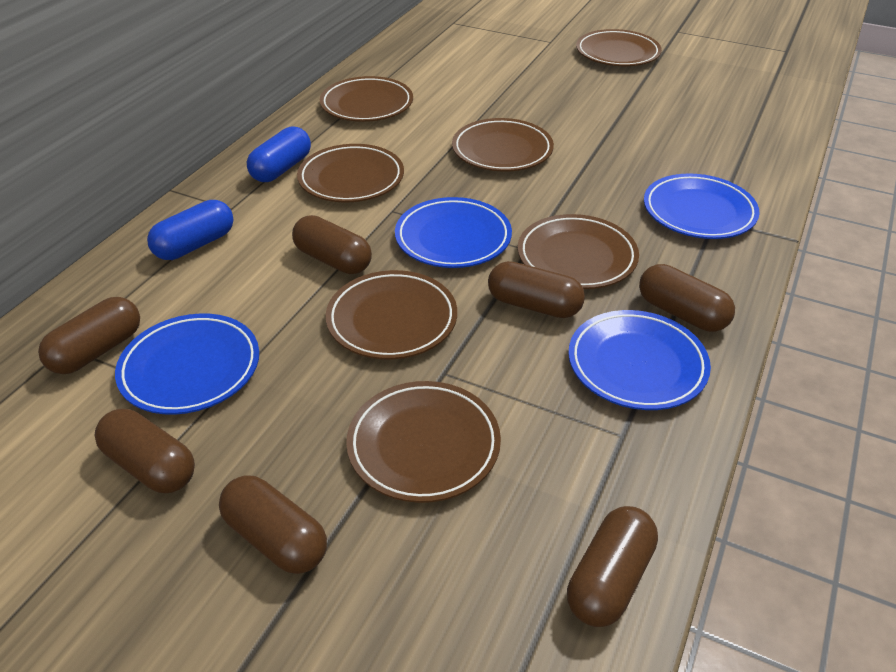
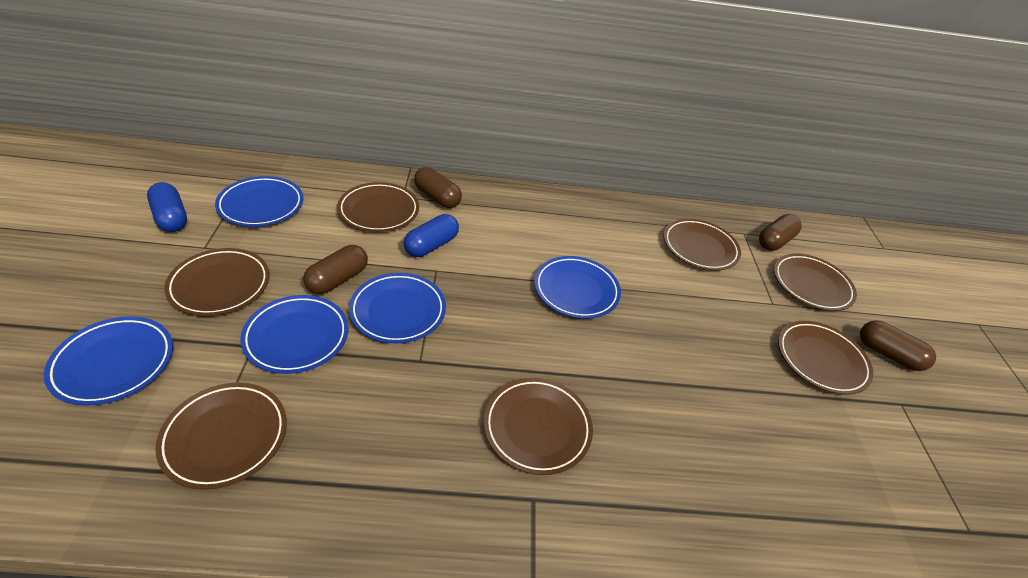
blue plate: [115,313,259,415] [395,197,512,268] [568,310,711,410] [644,173,760,239] = 4 -> [44,317,173,406] [215,176,303,227] [240,295,348,374] [349,273,446,343] [534,256,621,319] = 5
brown capsule: [38,297,140,374] [95,409,195,493] [219,475,327,574] [292,215,372,274] [488,261,585,318] [567,506,658,627] [639,264,735,332] = 7 -> [303,245,368,294] [414,167,462,208] [759,214,802,251] [860,320,936,371] = 4

